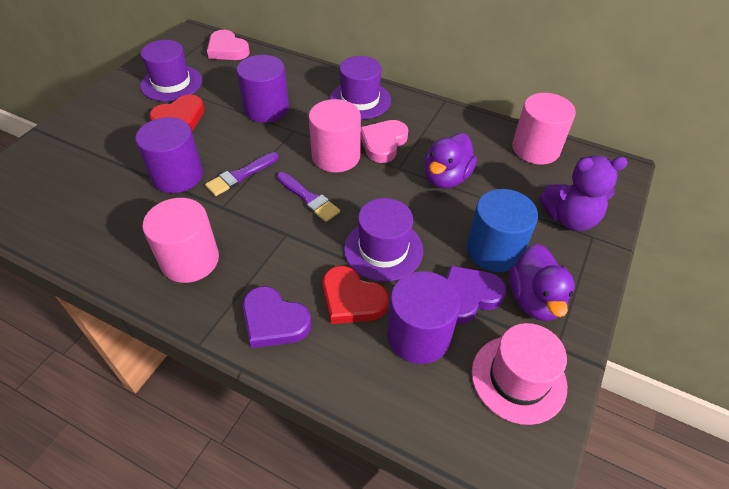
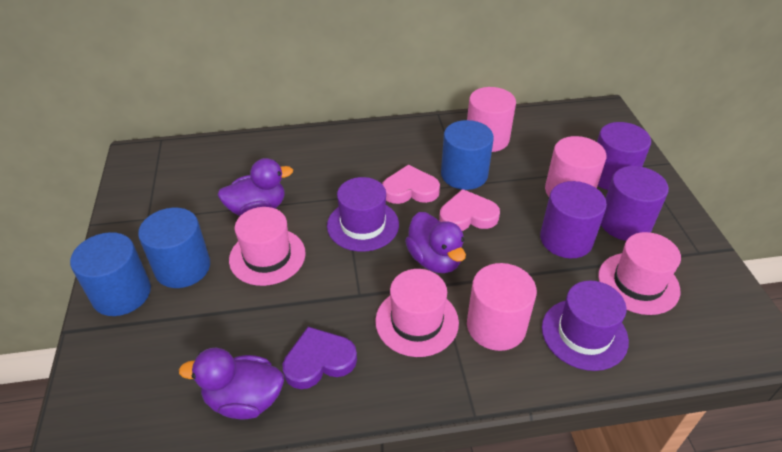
blue cylinder: [467,189,538,272] = 1 -> [70,232,151,316] [138,208,210,288] [441,120,494,190] = 3
pink hat: [472,323,567,425] = 1 -> [229,207,306,286] [375,269,459,357] [598,232,681,315] = 3
purple brush: [205,152,279,196] [277,172,340,222] = 2 -> none = 0
purple duck: [424,133,477,189] [509,244,575,321] = 2 -> [179,348,284,419] [218,158,293,216] [405,212,466,273] = 3
purple hat: [140,40,202,101] [329,56,391,119] [344,198,423,282] = 3 -> [327,177,399,252] [542,281,629,371] = 2
purple heart: [243,286,311,348] [446,266,506,324] = 2 -> [282,327,357,389] = 1
purple teddy bear: [539,155,628,231] = 1 -> none = 0
red heart: [149,95,205,131] [322,266,388,324] = 2 -> none = 0

